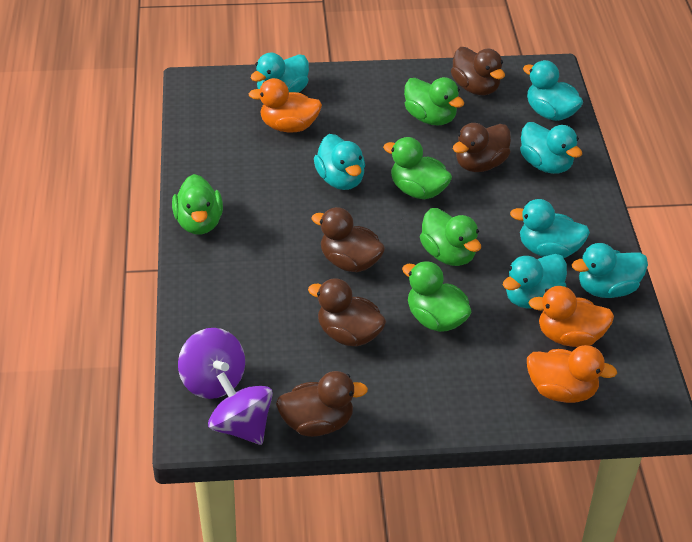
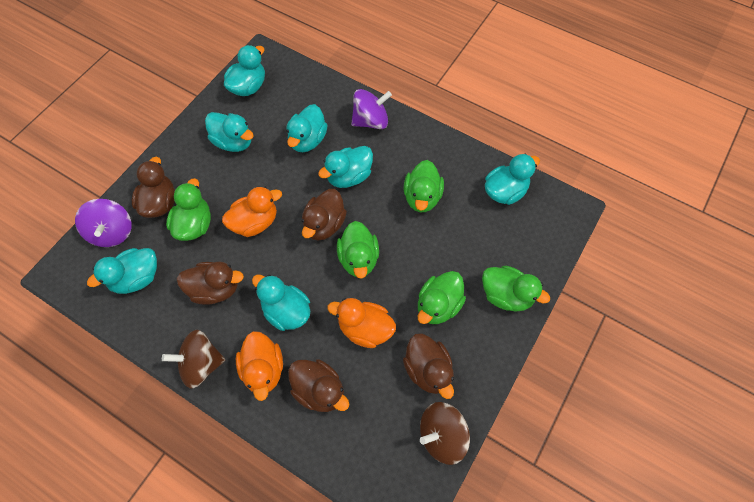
brown spinning top: none = 0 -> [162,330,225,389] [420,402,470,465] = 2

